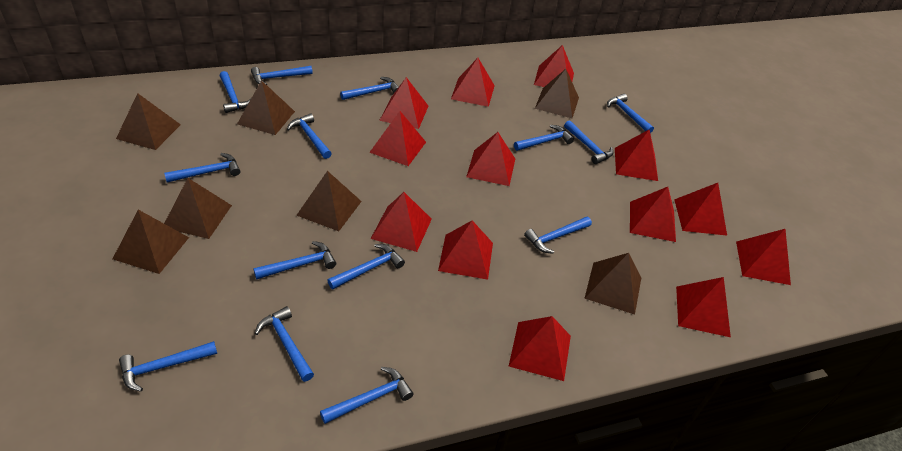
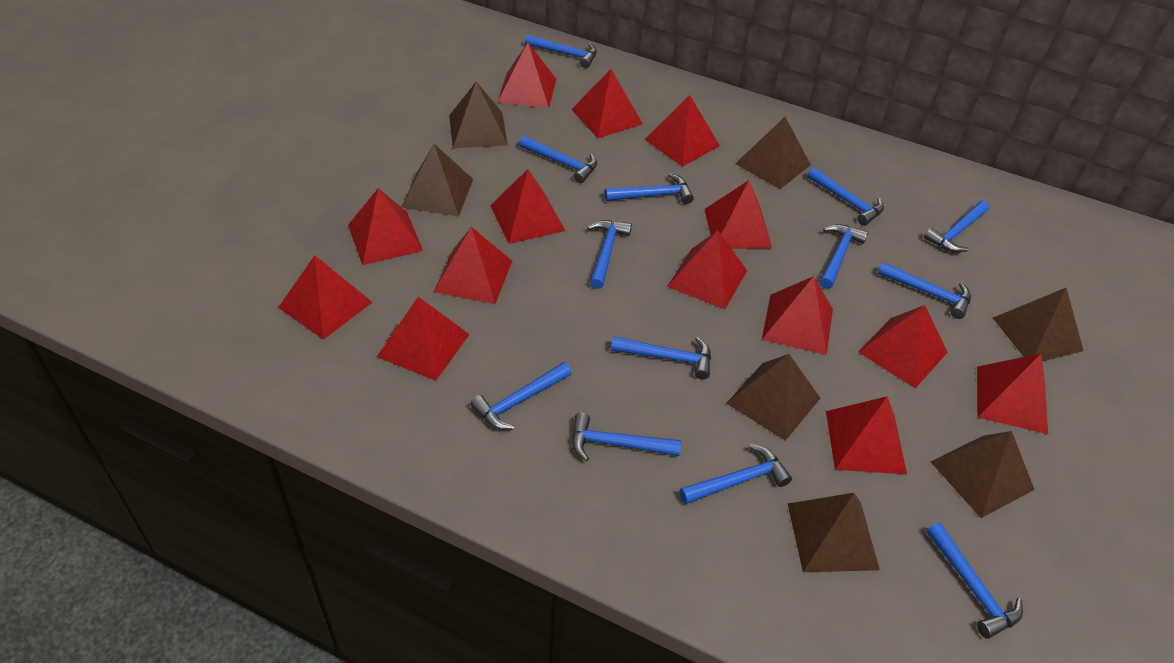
blue hammer: [119,341,217,392] [164,153,240,182] [220,71,251,113] [251,66,313,85] [253,241,336,279] [255,306,314,382] [287,113,332,159] [320,367,414,424] [327,244,405,289] [340,77,399,100] [514,125,574,151] [524,216,592,254] [564,120,613,164] [607,94,654,133] = 14 -> [470,362,572,430] [519,136,597,183] [525,34,597,68] [572,413,681,461] [587,220,632,289] [605,173,694,204] [611,336,711,380] [680,444,792,504] [807,167,884,226] [820,224,868,289] [878,262,971,319] [924,201,990,253] [927,523,1023,639] = 13
red pyramid: [369,111,426,166] [371,192,432,252] [379,77,428,129] [438,220,493,280] [451,58,495,107] [466,132,515,186] [509,316,571,381] [534,45,574,87] [615,130,658,181] [630,187,676,242] [674,183,727,236] [676,277,731,337] [736,229,791,285] = 13 -> [278,255,373,340] [348,188,423,265] [377,297,470,381] [434,227,512,304] [490,169,565,244] [498,43,556,108] [571,69,643,138] [645,95,720,167] [667,230,747,309] [705,180,772,249] [762,276,833,355] [826,396,907,474] [858,305,948,388] [977,354,1048,434] = 14

